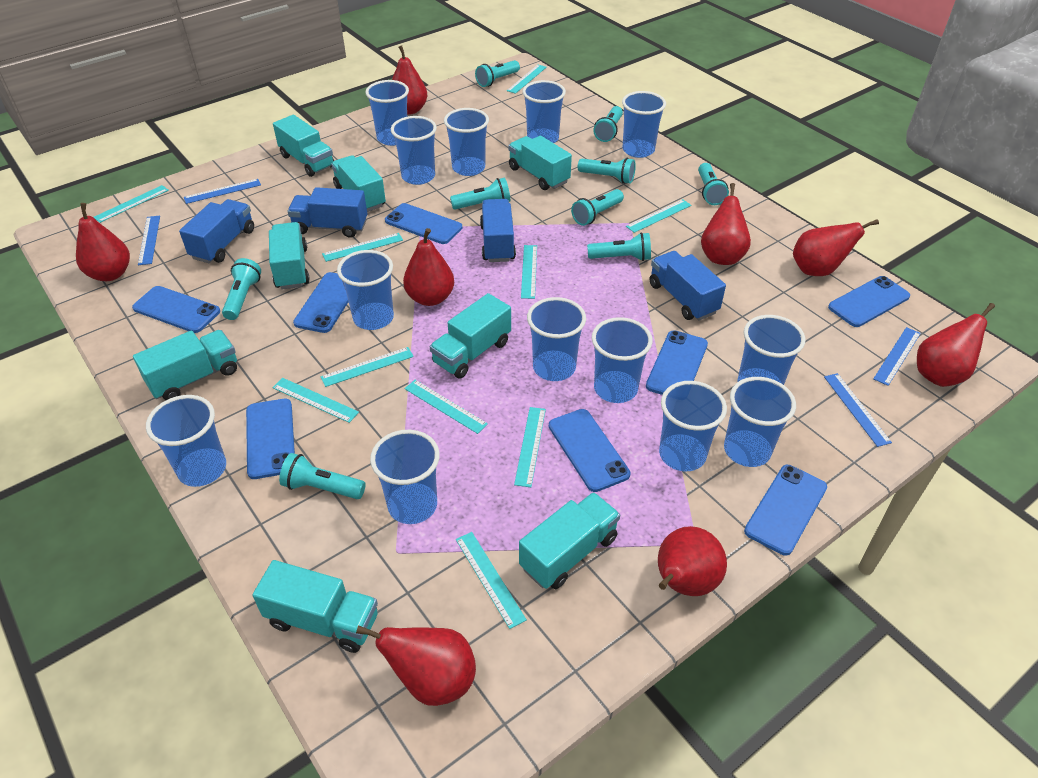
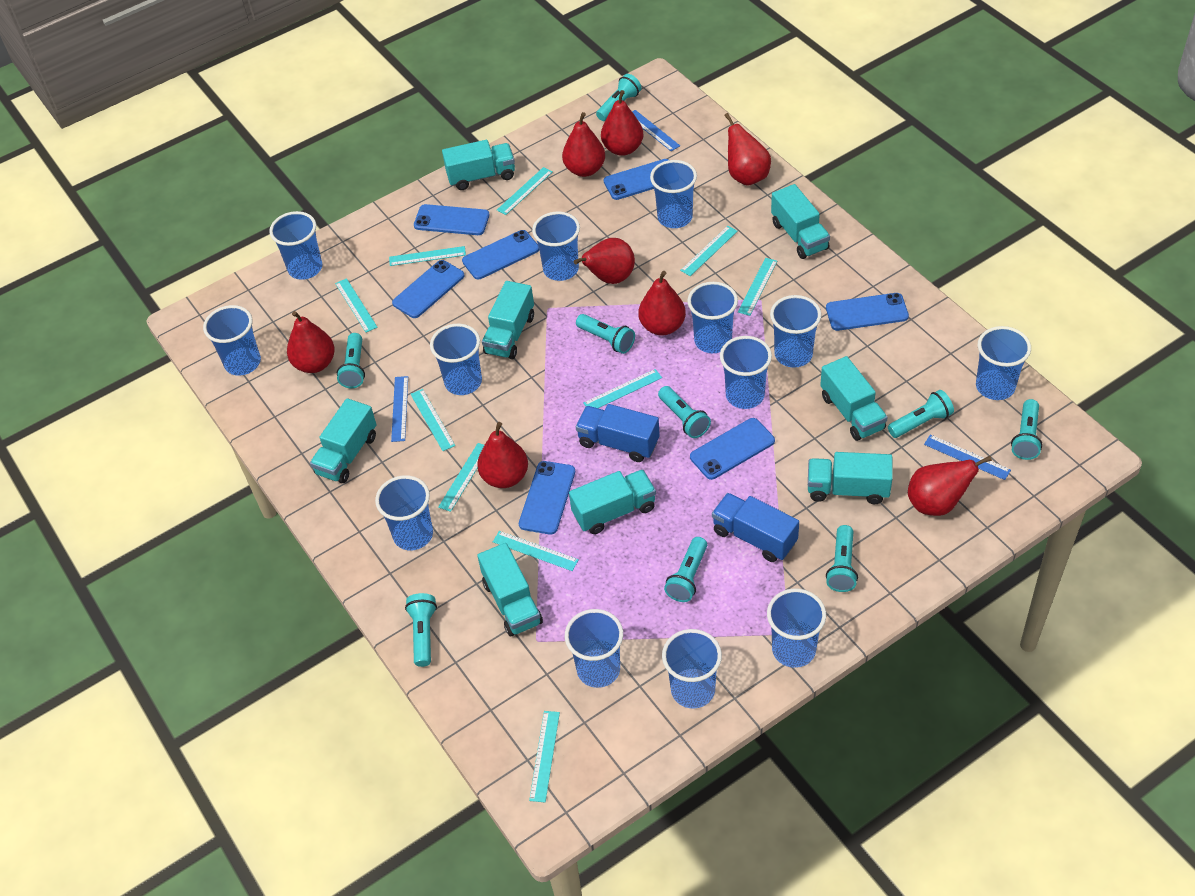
blue phone: [132,286,220,333] [246,399,295,479] [293,272,348,333] [385,203,462,244] [549,409,631,492] [646,330,708,395] [744,465,827,556] [828,276,910,327] = 8 -> [392,260,465,318] [414,204,490,235] [462,230,539,280] [519,461,575,535] [604,159,668,200] [690,418,775,480] [826,293,909,331] = 7
blue ruler: [138,216,160,265] [184,179,261,204] [824,373,892,447] [873,327,921,386] = 4 -> [391,376,408,442] [632,110,680,151] [924,434,1011,480] = 3
blue truck: [179,199,254,263] [288,187,367,238] [480,199,516,262] [650,251,726,321] = 4 -> [576,404,660,462] [712,493,799,562] = 2

